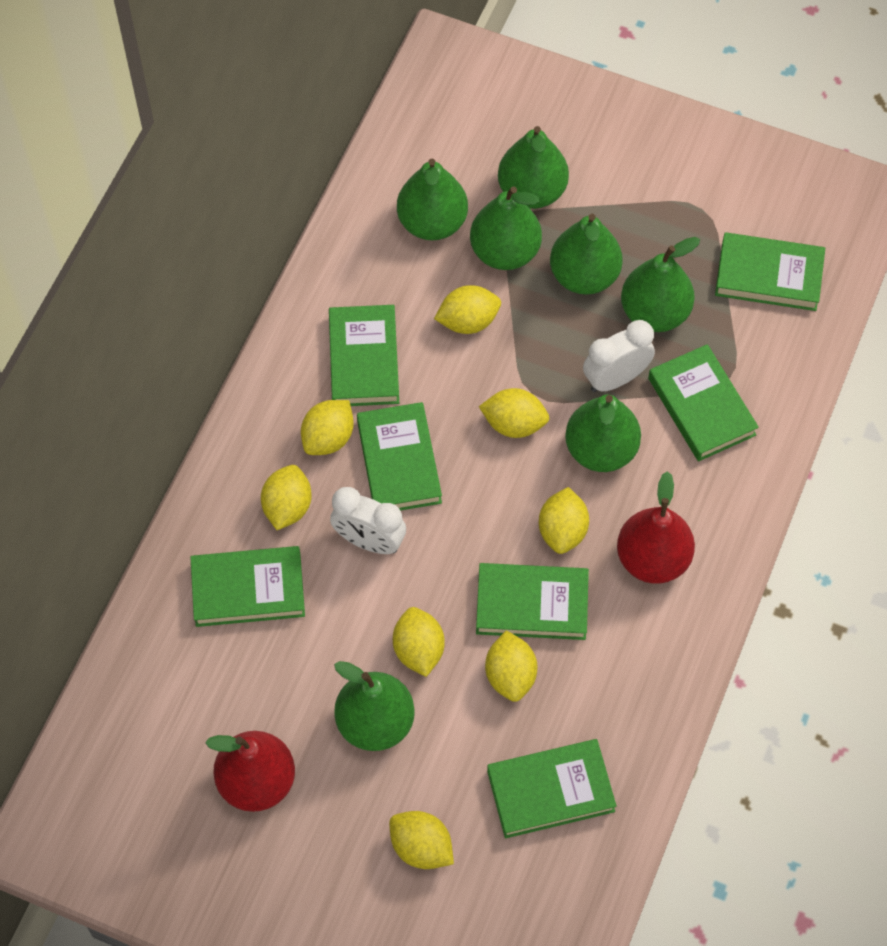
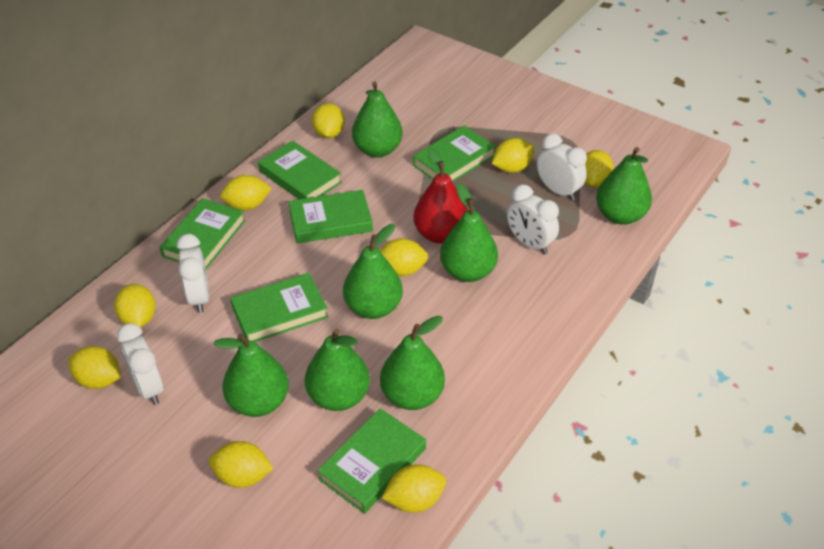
green book: [190,546,305,627] [329,305,399,406] [357,402,442,511] [476,563,589,640] [487,739,617,838] [648,344,759,461] [715,232,825,311] = 7 -> [160,198,245,269] [230,273,328,342] [258,141,342,199] [289,190,373,244] [317,408,426,514] [413,125,496,182] = 6
red pear: [205,731,295,812] [617,471,695,584] = 2 -> [413,147,468,244] = 1
white clock: [330,487,406,554] [583,320,655,392] = 2 -> [117,323,164,405] [177,234,210,313] [507,184,559,254] [537,133,587,201] = 4
yellow lemon: [261,465,312,530] [301,400,354,455] [389,811,454,869] [393,607,445,677] [434,285,501,334] [479,388,549,438] [485,630,537,702] [539,487,589,554] = 8 -> [68,346,121,389] [114,284,156,327] [209,441,274,488] [220,175,272,210] [312,103,345,139] [380,238,428,276] [382,464,446,513] [492,138,534,173] [585,150,614,187] = 9

